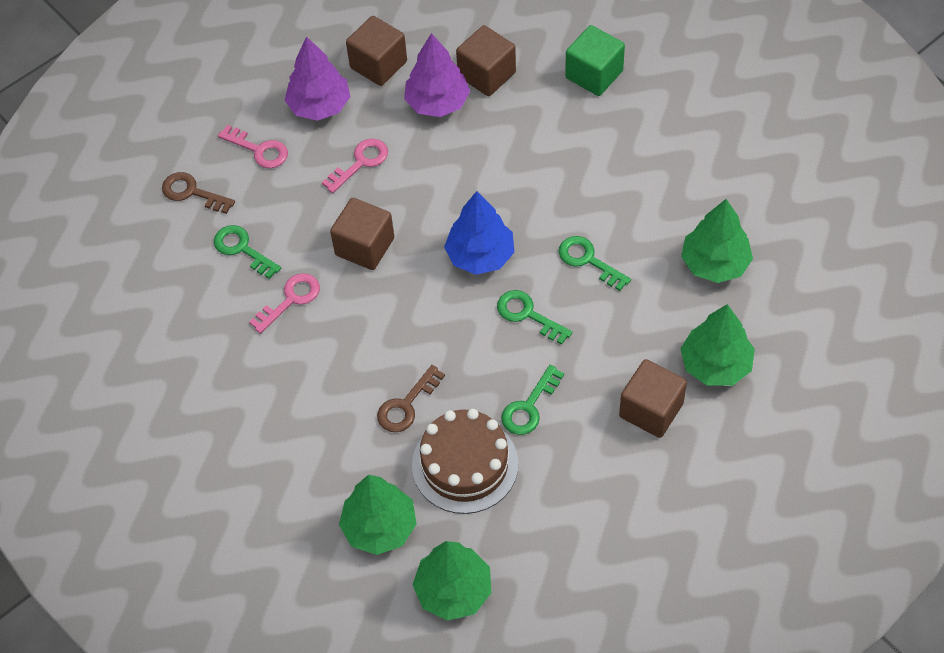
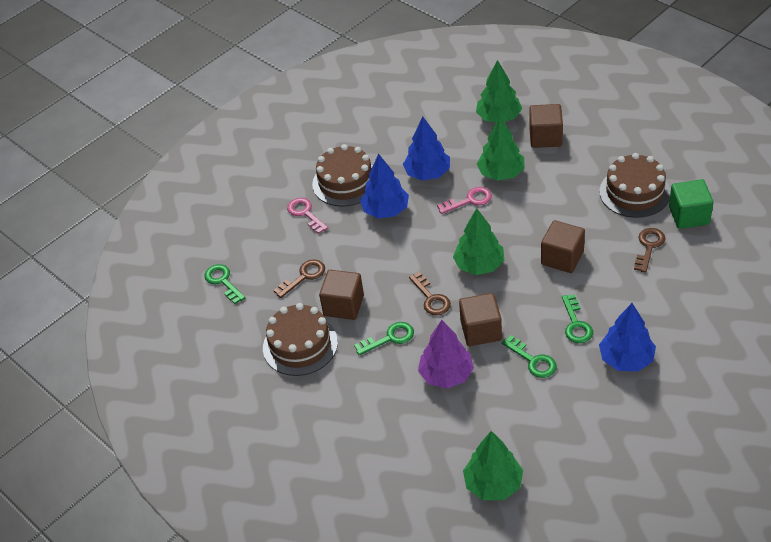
blue tree: [444,191,514,275] = 1 -> [360,154,409,218] [403,117,450,181] [599,303,656,371] = 3
brown cake: [412,409,518,514] = 1 -> [263,303,338,376] [312,144,373,206] [599,153,671,218] = 3
brown key: [162,172,235,214] [377,365,445,432] = 2 -> [273,259,325,298] [409,272,451,315] [634,228,666,273] = 3
pink key: [218,125,288,168] [249,273,320,334] [322,139,388,193] = 3 -> [287,198,328,234] [437,187,492,214] = 2
purple tree: [284,36,351,121] [404,33,470,117] = 2 -> [418,320,474,389] = 1

